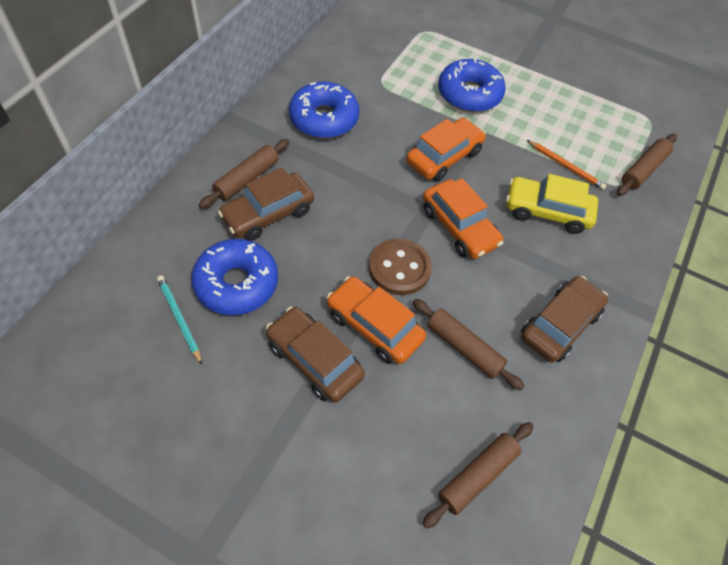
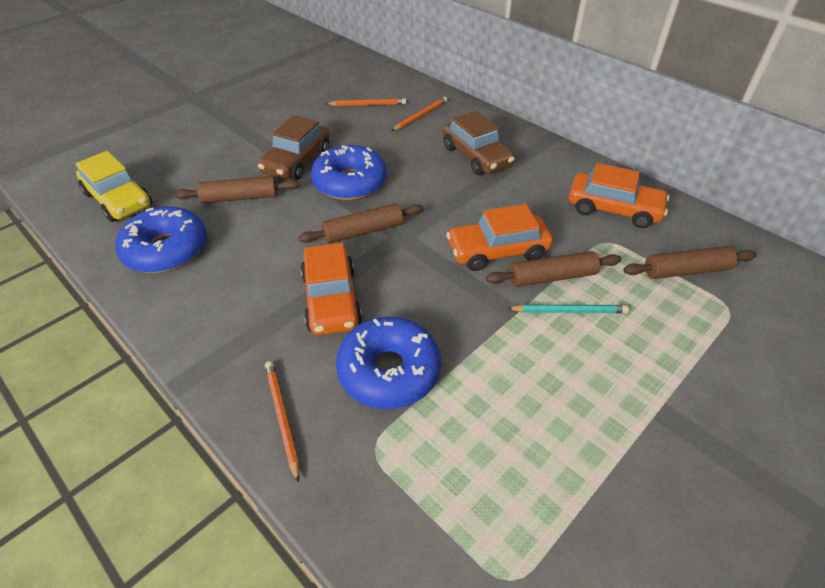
brown button: [369,238,432,295] = 1 -> none = 0
brown car: [218,167,314,241] [266,307,365,403] [521,276,608,363] = 3 -> [258,115,330,180] [443,111,515,175] = 2
orange pencil: [527,140,607,190] = 1 -> [265,361,299,483] [326,98,406,106] [391,97,448,131] = 3

